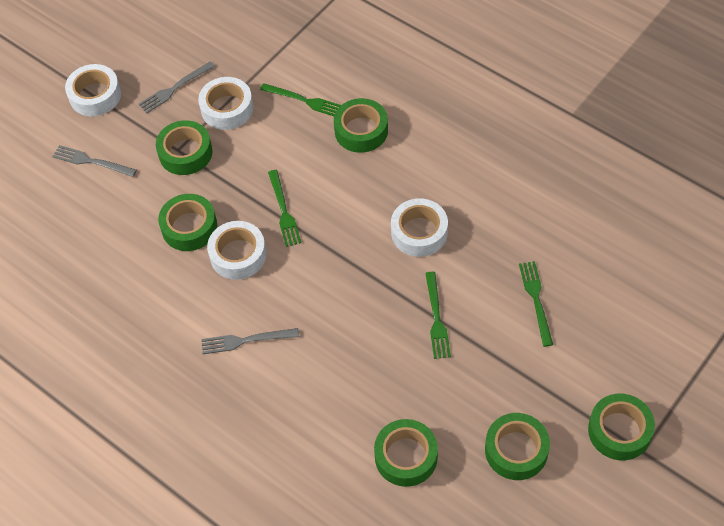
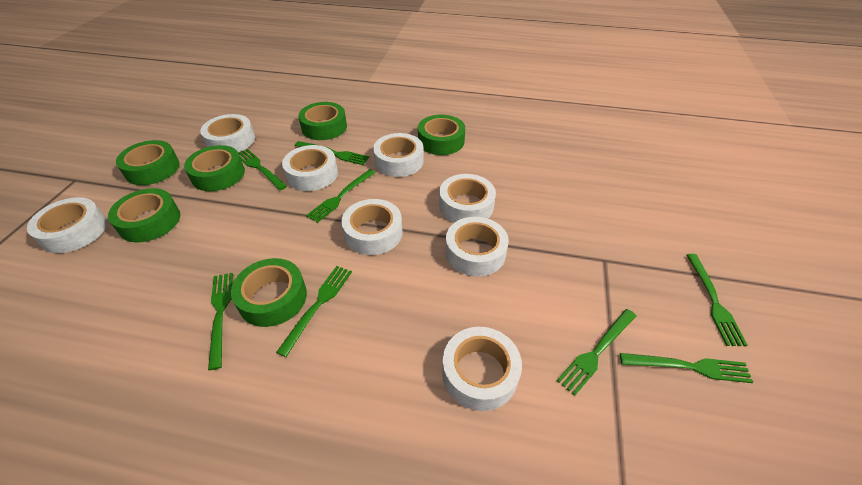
green fork: [260,83,341,116] [268,170,301,247] [425,272,451,359] [519,261,553,347] = 4 -> [208,273,233,370] [239,149,287,190] [276,266,352,357] [295,141,370,165] [306,169,375,223] [557,309,636,396] [620,353,753,383] [687,254,748,346] = 8
grey fork: [52,145,137,177] [138,62,215,113] [201,328,299,354] = 3 -> none = 0
white tape: [65,64,121,116] [198,77,254,130] [207,221,267,280] [391,198,448,257] = 4 -> [27,197,107,253] [200,114,255,152] [282,145,338,191] [341,199,403,255] [373,133,424,177] [439,174,496,223] [442,327,522,411] [445,217,509,276] = 8

